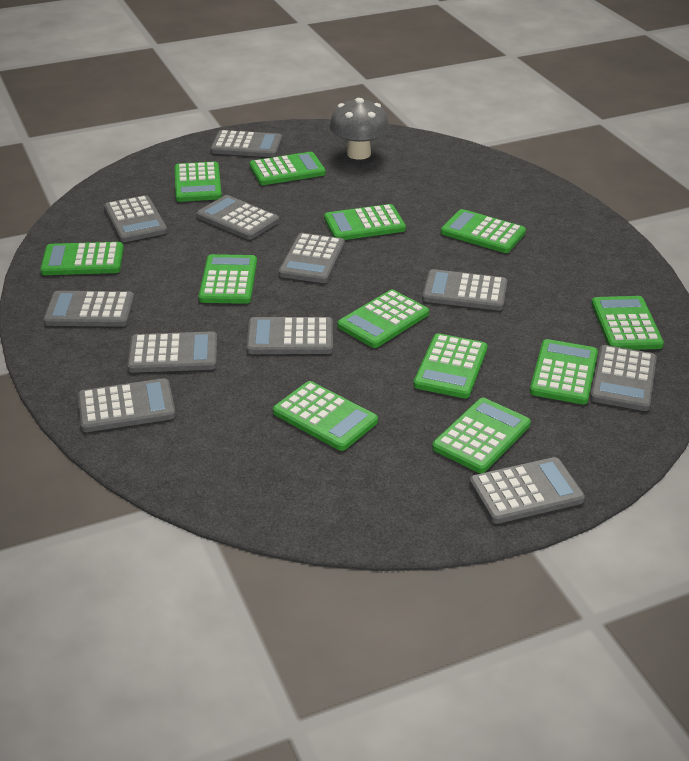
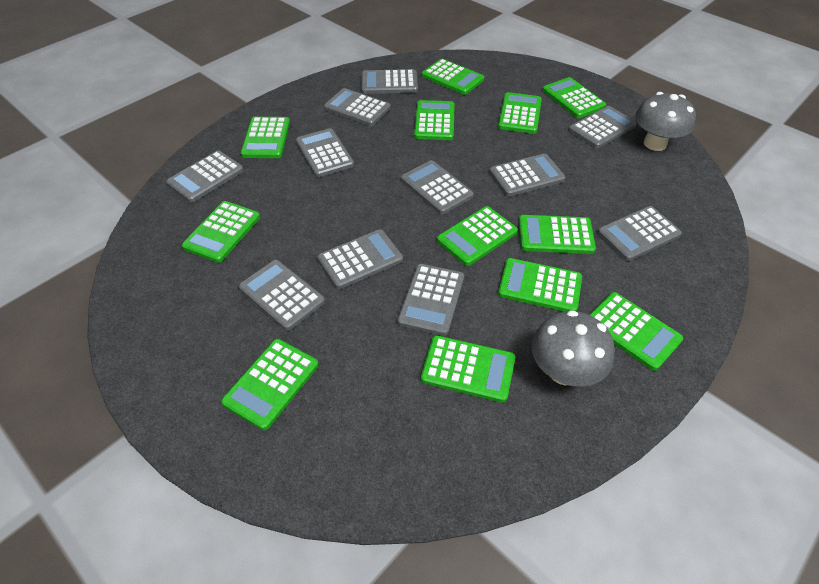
grey mushroom: [329,98,389,160] = 1 -> [532,310,615,387] [635,92,696,151] = 2

